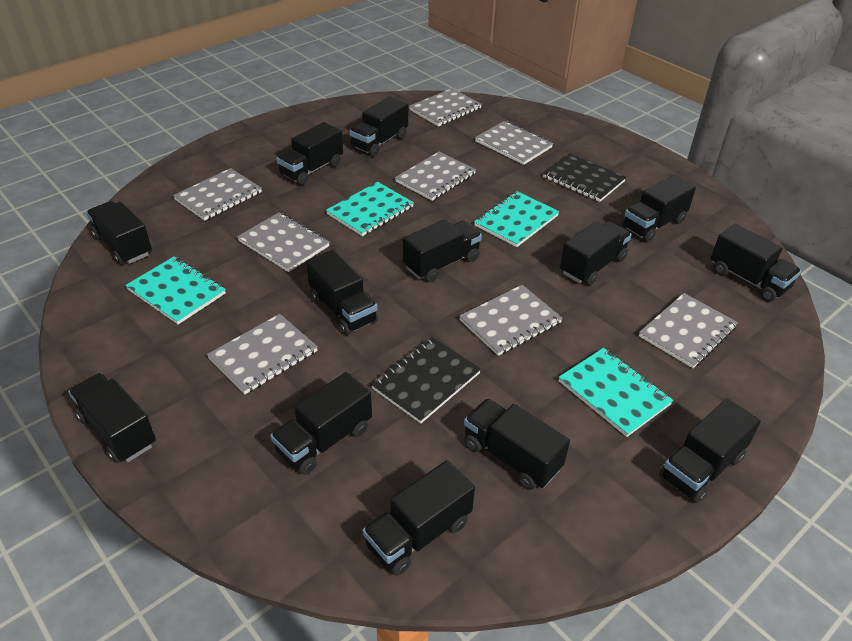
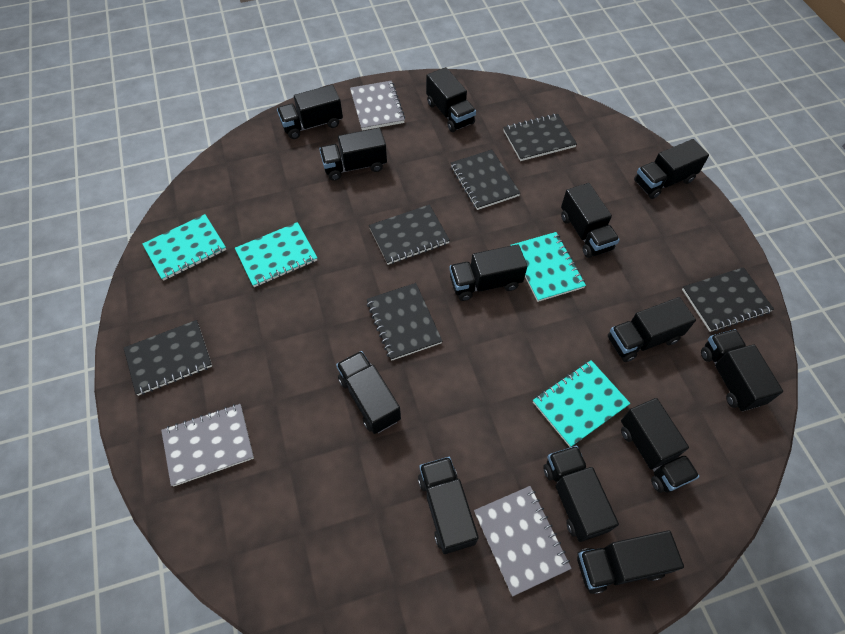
black notebook: [371,337,481,424] [543,153,626,202] = 2 -> [124,320,212,396] [367,283,442,361] [369,204,450,265] [451,149,520,210] [503,114,577,161] [682,267,774,332] = 6
grey notebook: [173,168,262,221] [207,314,318,395] [237,212,330,272] [395,152,476,201] [409,88,482,127] [459,285,563,356] [475,121,553,165] [639,293,738,368] = 8 -> [161,404,254,487] [350,81,405,131] [474,486,572,596] = 3

